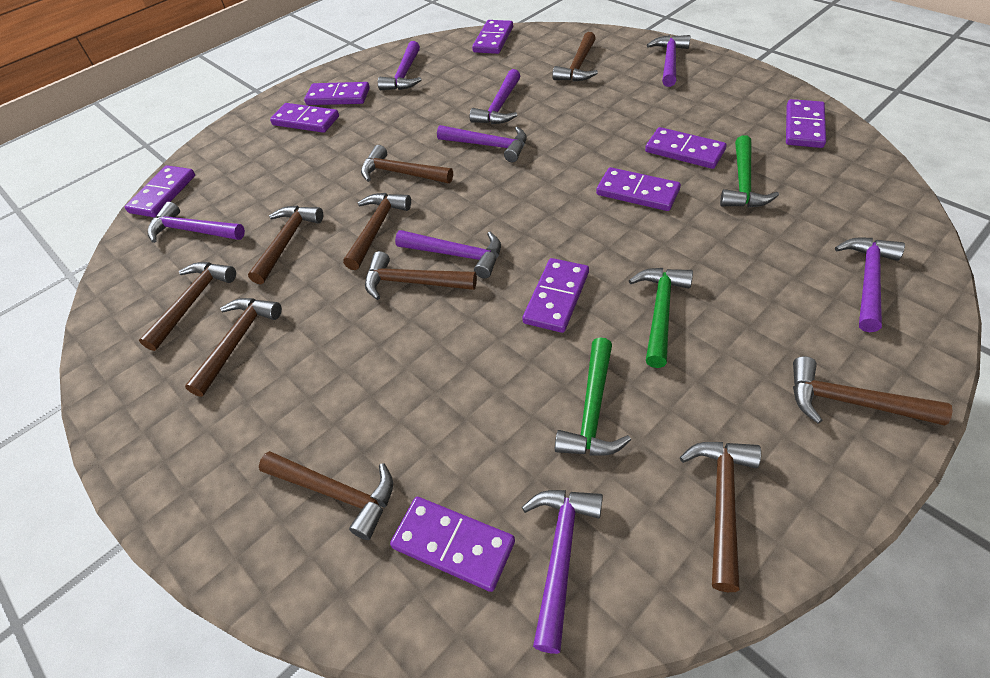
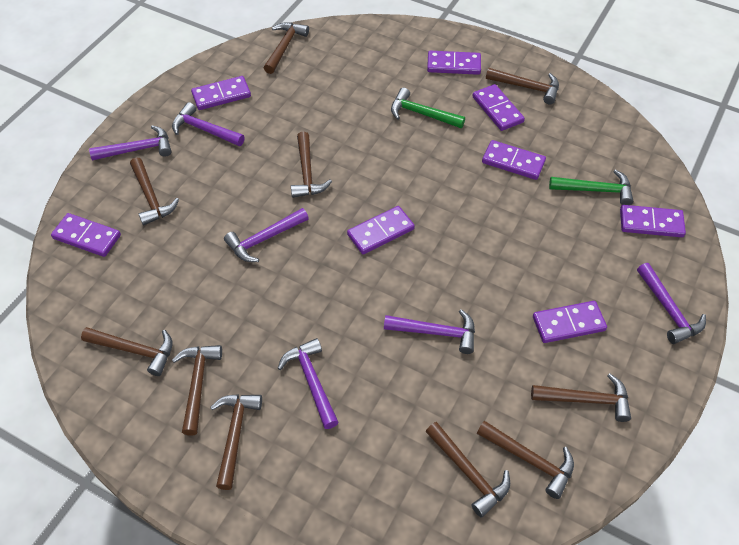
green hammer: [555,337,631,456] [629,268,693,368] [720,135,779,208] = 3 -> [391,88,465,128] [549,169,633,205] = 2
purple domino: [125,165,195,217] [270,103,339,133] [304,82,370,105] [390,497,515,592] [472,20,513,54] [523,258,589,333] [596,167,681,211] [645,127,727,169] [786,99,826,148] = 9 -> [51,213,121,257] [191,76,251,110] [347,206,415,254] [427,51,481,75] [473,84,525,131] [482,140,546,180] [533,301,607,343] [620,205,686,237] = 8
purple hammer: [148,202,245,243] [378,41,422,90] [395,230,501,278] [437,125,527,162] [470,69,520,124] [522,490,603,654] [647,35,690,87] [835,238,905,332] = 8 -> [89,125,172,160] [172,102,245,146] [224,208,309,262] [278,338,339,429] [384,309,475,354] [637,263,706,344] = 6

